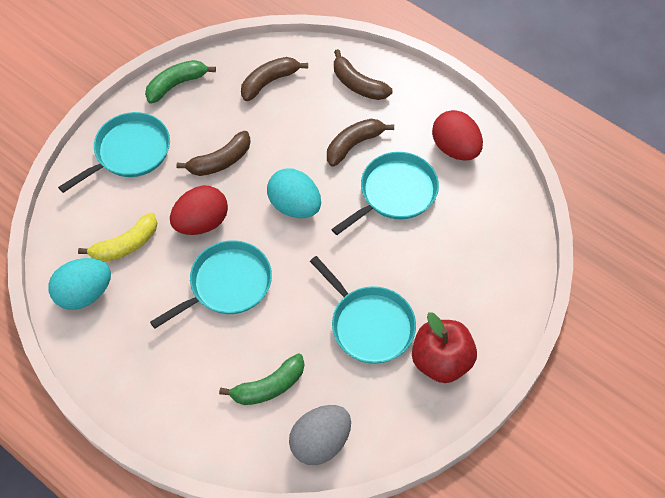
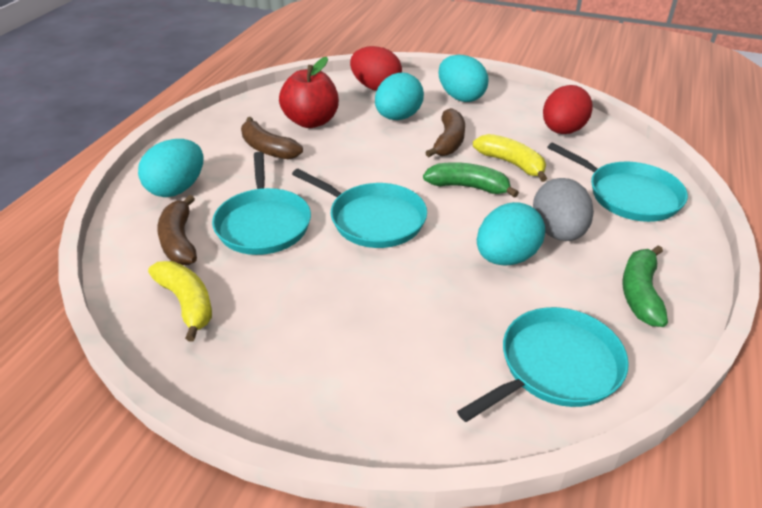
brown banana: [176,131,251,176] [241,57,308,101] [327,119,394,167] [334,49,392,100] = 4 -> [157,195,197,265] [241,117,303,160] [425,108,465,157] = 3
turquoise egg: [48,258,111,310] [267,168,321,218] = 2 -> [138,139,203,197] [375,73,424,120] [438,55,488,102] [477,202,545,266] = 4
yellow banana: [78,213,157,262] = 1 -> [148,261,212,341] [473,134,547,182] = 2

